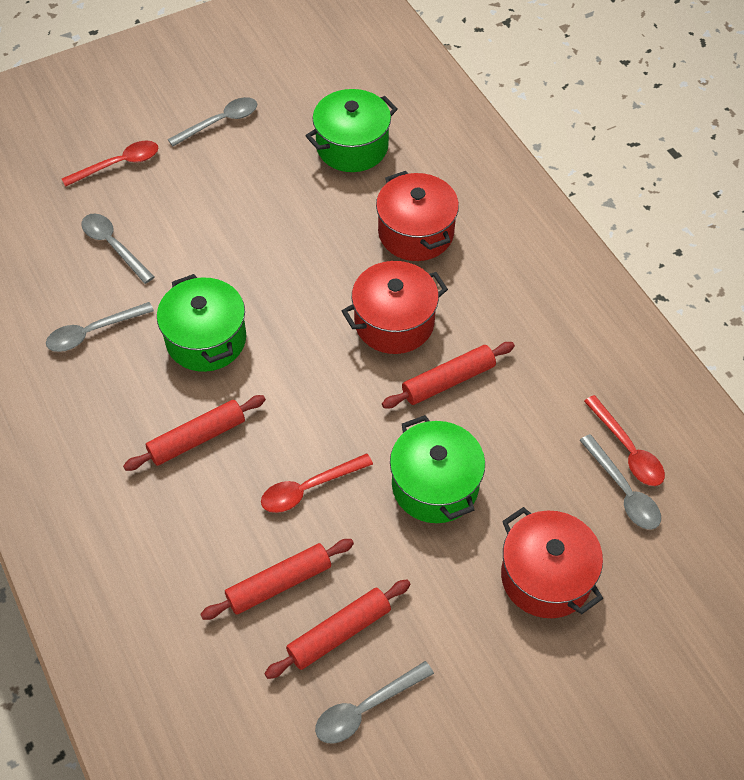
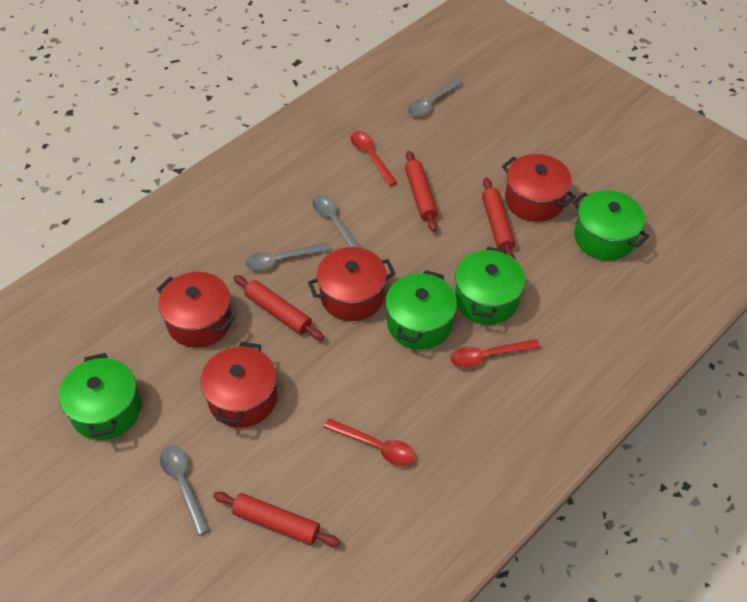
green pot: [157,274,246,372] [305,89,398,172] [390,415,485,523] = 3 -> [59,353,141,440] [385,270,457,350] [455,247,525,325] [572,190,650,261] = 4
grey spoon: [46,302,154,352] [81,214,155,284] [168,97,257,146] [315,661,434,744] [579,434,661,530] = 5 -> [160,446,209,536] [245,243,330,271] [312,195,361,248] [408,78,464,116] = 4
red pot: [342,261,448,354] [376,171,459,261] [501,507,603,618] = 3 -> [157,272,235,348] [201,342,277,428] [308,247,396,321] [502,154,576,222] = 4

